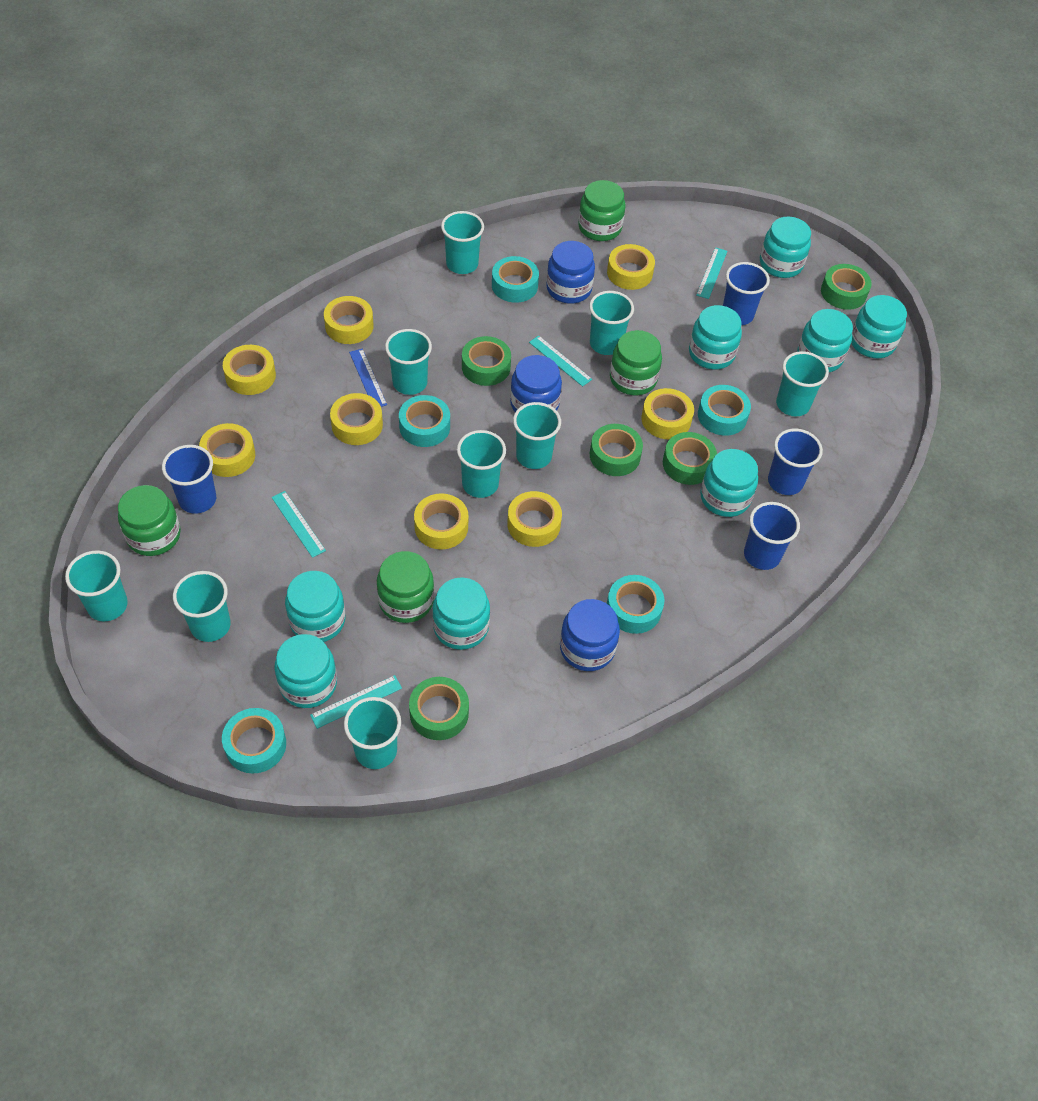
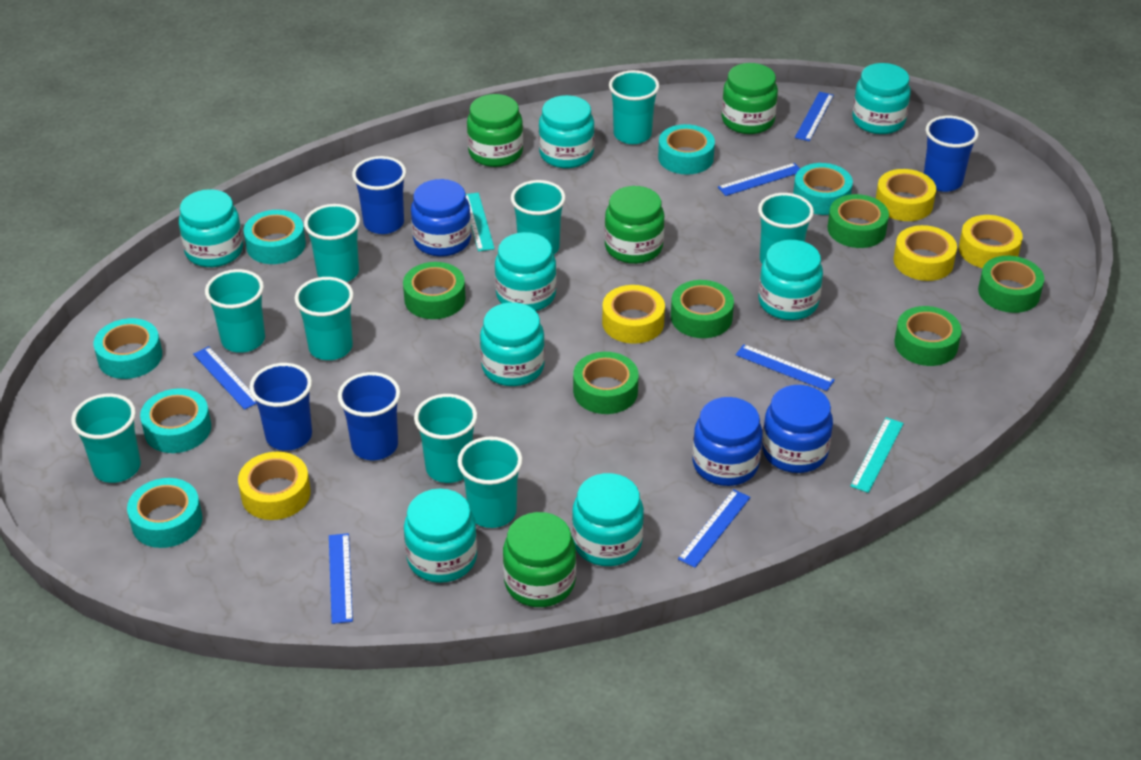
blue ruler: [349,349,387,407] = 1 -> [193,346,257,410] [329,533,353,624] [678,489,750,568] [718,163,800,196] [736,344,835,391] [795,92,834,141] = 6
green tape: [409,677,469,740] [462,336,511,386] [590,424,643,476] [663,432,717,485] [821,264,872,310] = 5 -> [403,262,466,319] [573,352,639,414] [671,280,734,338] [827,194,889,248] [894,306,962,366] [978,256,1044,313] = 6
turquoise ruler: [272,491,326,558] [310,675,402,729] [529,336,592,387] [696,247,727,299] = 4 -> [466,193,495,252] [850,417,904,493] = 2
turquoise tape: [222,708,286,774] [399,395,450,447] [492,256,539,303] [607,575,664,634] [698,385,751,436] = 5 -> [94,318,162,379] [127,478,202,548] [140,388,211,453] [244,210,306,264] [658,124,715,175] [793,163,853,215] = 6
yellow tape: [199,423,255,477] [223,345,276,395] [324,296,374,344] [330,393,383,445] [414,494,468,549] [507,491,562,547] [607,244,655,290] [641,388,694,439] = 8 -> [238,452,311,520] [602,285,665,344] [876,169,936,221] [894,225,957,281] [959,215,1023,268] = 5

